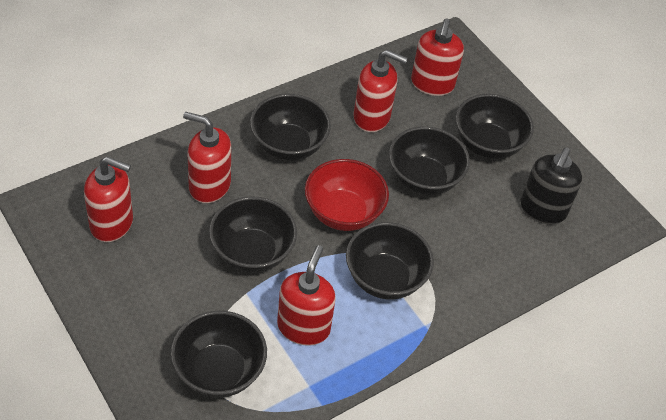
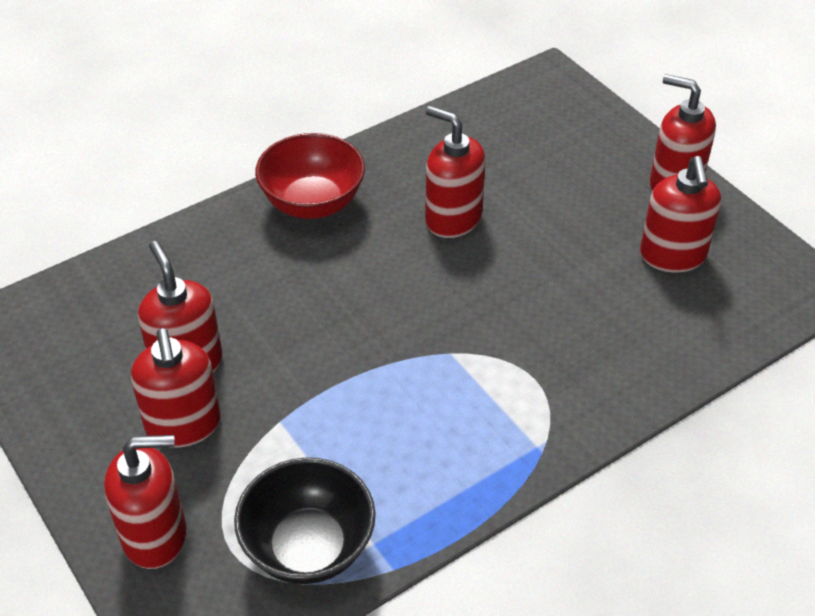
black bowl: [171,311,267,398] [209,196,297,273] [250,94,331,161] [346,222,434,299] [389,126,470,195] [456,94,534,159] = 6 -> [234,458,376,584] = 1
black soap dispenser: [520,147,582,225] = 1 -> none = 0
red soap dispenser: [84,157,133,242] [183,112,231,203] [277,245,336,346] [354,50,407,132] [411,19,464,96] = 5 -> [104,435,187,569] [131,328,221,448] [138,241,222,372] [425,106,486,238] [640,156,721,273] [649,74,716,191] = 6

